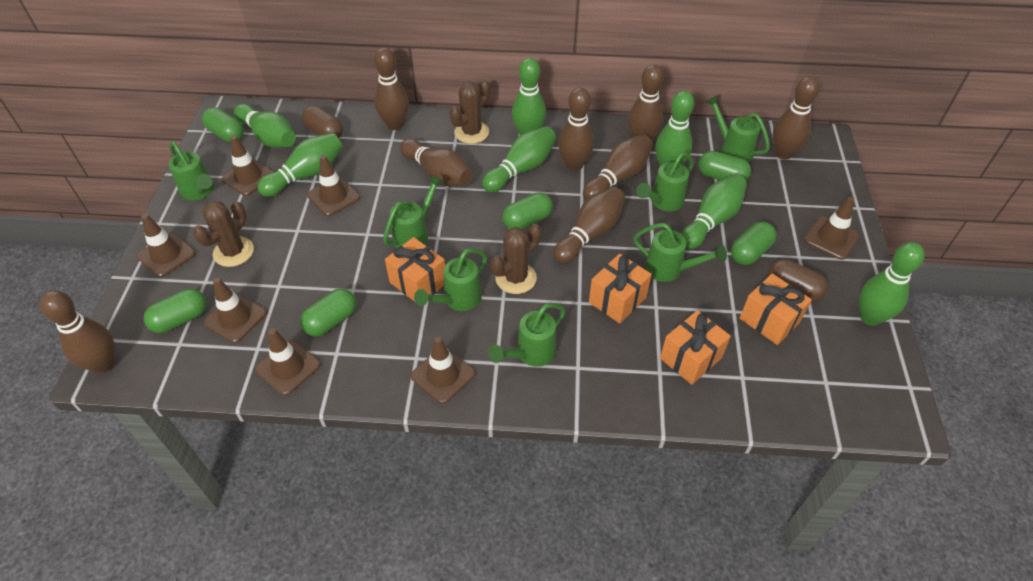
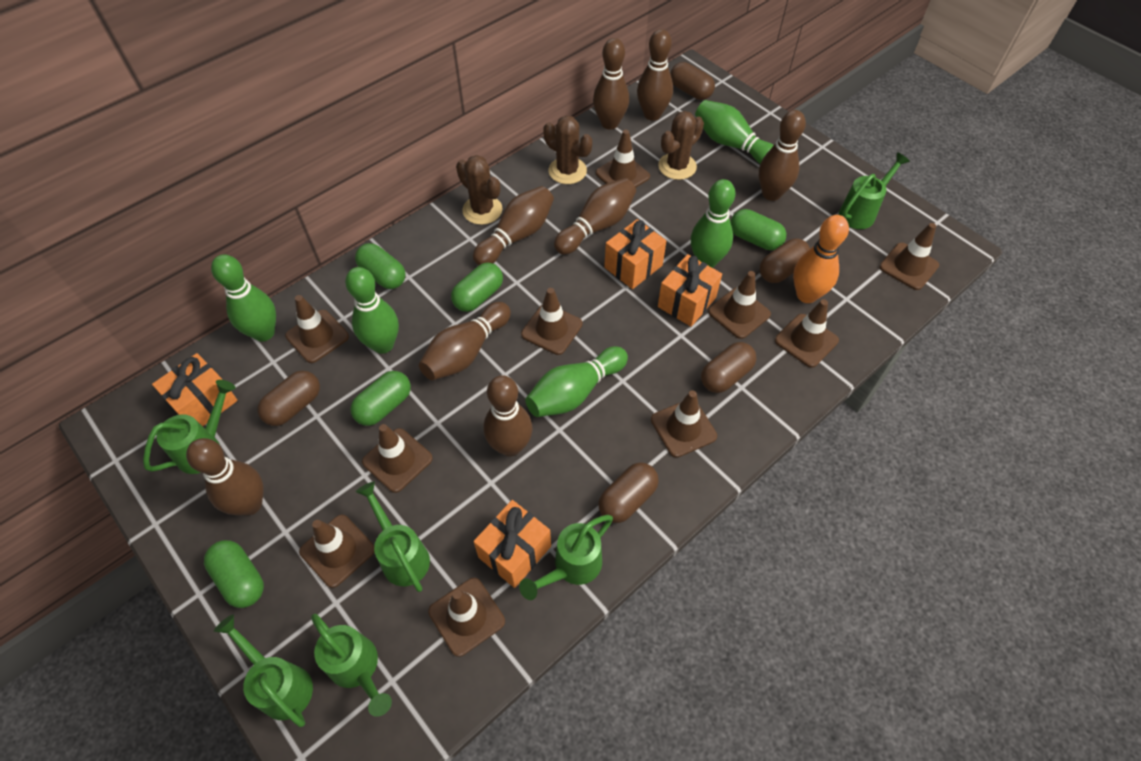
brown capsule: [302,106,343,138] [768,259,828,301] = 2 -> [257,371,320,426] [598,462,659,523] [670,62,715,100] [701,342,757,393] [759,239,810,283] = 5
brown traffic cone: [137,214,196,277] [203,278,267,343] [221,135,274,196] [255,328,321,395] [307,155,360,216] [411,336,475,404] [804,197,859,260] = 7 -> [285,295,349,363] [299,515,374,588] [362,424,433,493] [428,578,505,657] [521,288,583,355] [595,130,650,188] [651,390,717,457] [708,271,771,339] [775,299,839,368] [879,223,939,290] = 10
green bowling pin: [234,104,296,148] [257,133,343,197] [482,126,556,192] [512,58,546,135] [655,91,694,166] [681,174,747,249] [859,242,925,326] = 7 -> [211,254,276,342] [345,267,399,354] [525,346,628,417] [691,179,735,268] [695,100,774,164] = 5
green capsule: [144,289,207,333] [202,107,244,143] [300,288,356,336] [502,192,553,229] [698,151,751,181] [731,222,777,265] = 6 -> [204,540,264,608] [350,371,411,426] [355,243,406,289] [451,262,503,312] [730,209,786,250] = 5
green watering can: [169,141,214,201] [383,175,444,248] [414,248,488,311] [488,303,566,367] [633,223,727,282] [636,152,694,211] [705,95,770,162] = 7 -> [143,380,235,474] [214,614,313,727] [311,613,392,717] [356,482,430,592] [519,515,613,600] [839,152,910,229] = 6
orange bowling pin: none = 0 -> [793,215,849,303] = 1

